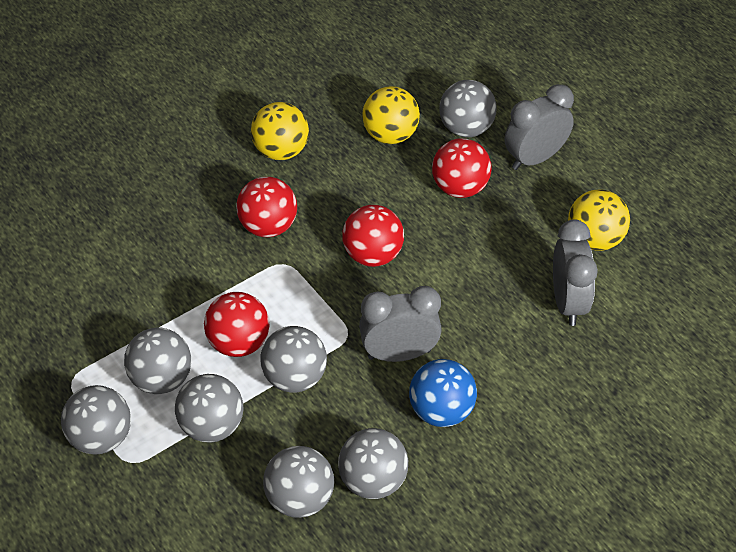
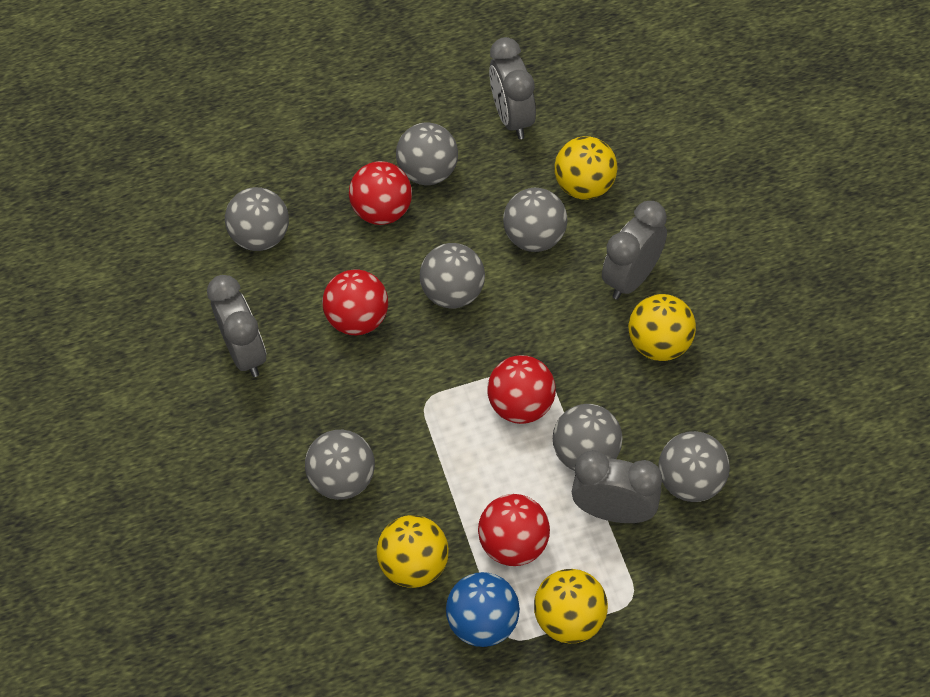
grey clock: [359,286,442,362] [505,84,574,170] [553,219,598,326] = 3 -> [207,275,266,377] [489,37,536,139] [572,450,662,523] [602,201,667,300] = 4
yellow ball: [251,102,309,160] [362,86,420,144] [568,190,630,251] = 3 -> [377,515,449,588] [534,569,608,643] [554,136,618,200] [628,294,696,361] = 4

